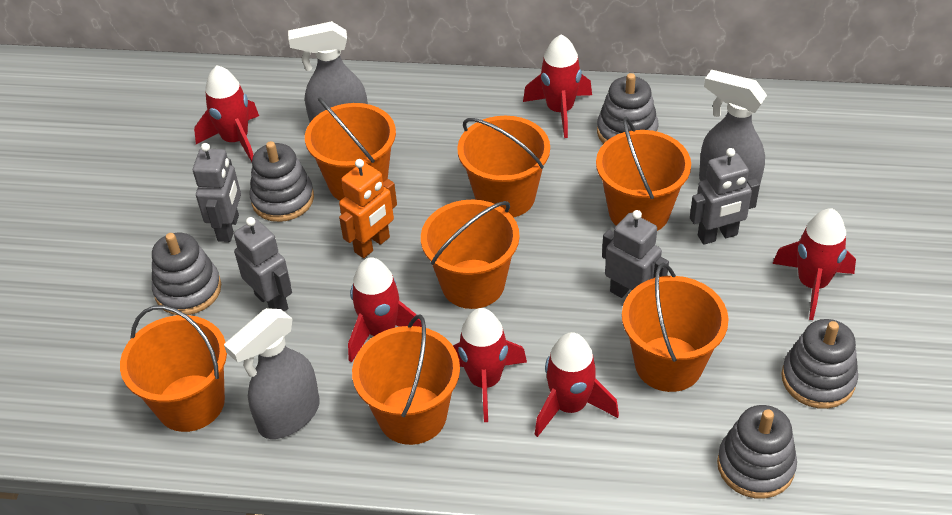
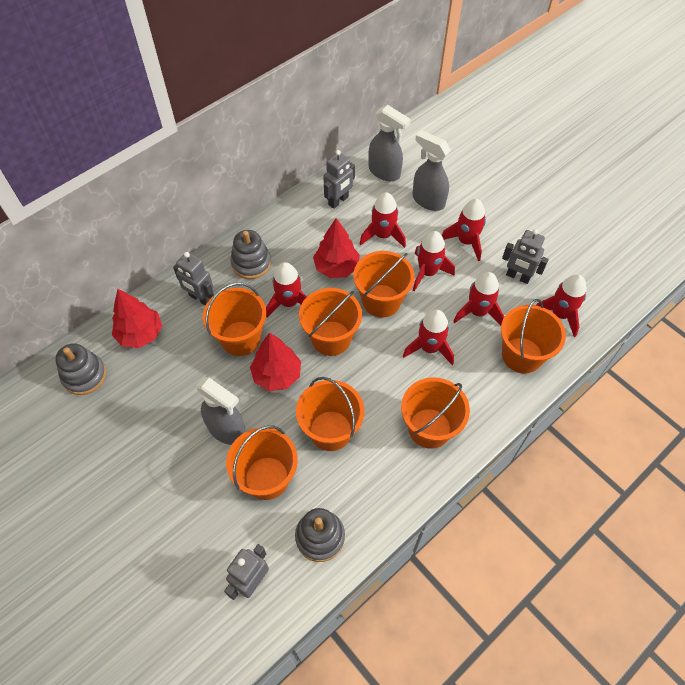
grey stacking toy: [152,233,221,315] [249,141,314,222] [597,73,659,144] [717,405,797,499] [781,319,858,409] = 5 -> [55,343,106,395] [230,230,271,279] [295,508,345,562] = 3
orange robot: [339,159,397,258] = 1 -> none = 0
red rocket: [194,66,259,162] [348,257,422,363] [453,308,527,422] [523,35,592,138] [535,332,619,437] [772,208,856,320] = 6 -> [266,262,307,318] [360,192,406,248] [403,309,454,365] [413,231,455,292] [442,199,486,261] [453,272,504,325] [536,274,587,337] = 7
red tree: none = 0 -> [112,289,162,348] [250,333,301,391] [313,218,360,278] = 3

